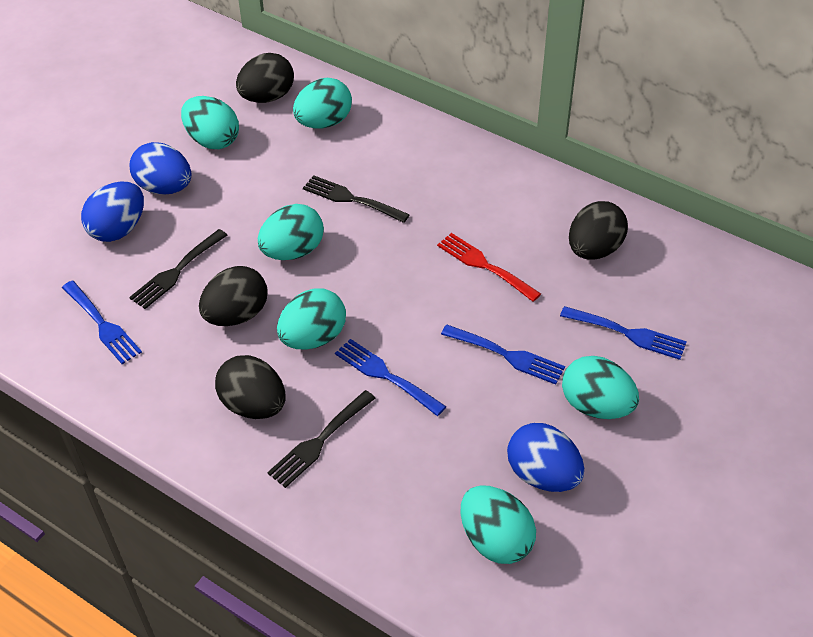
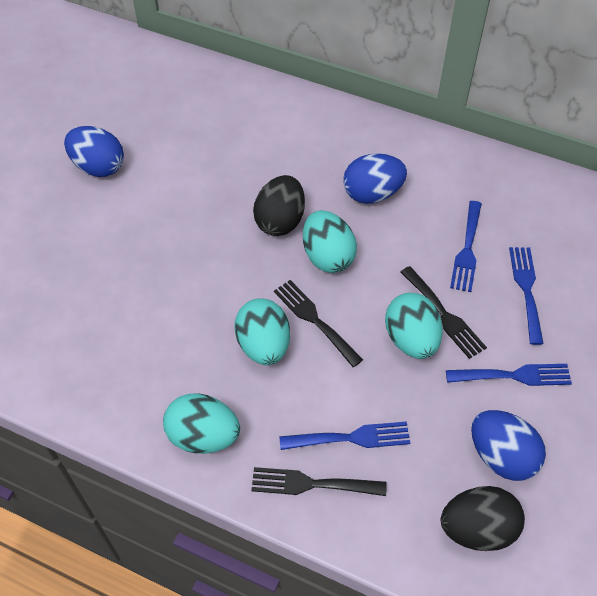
black egg: [199,266,268,326] [215,355,286,419] [236,53,294,103] [569,201,628,260] = 4 -> [253,175,305,236] [441,486,525,551] = 2
red fork: [437,233,541,302] = 1 -> none = 0
turquoise egg: [181,96,239,149] [258,204,324,260] [277,288,346,349] [293,78,352,129] [461,485,536,564] [562,356,639,419] = 6 -> [163,393,240,454] [234,298,290,365] [303,210,357,273] [385,293,443,359] = 4

